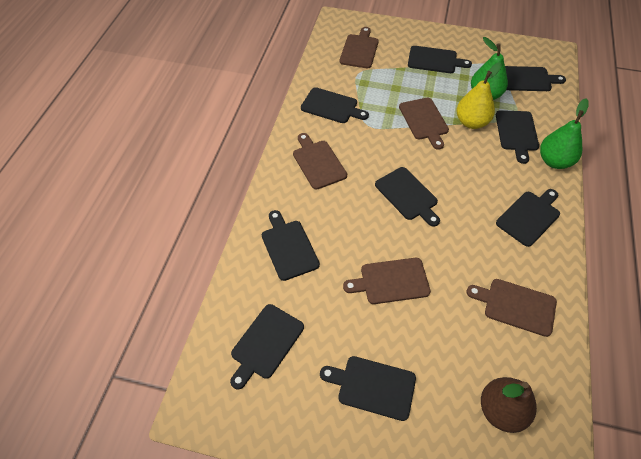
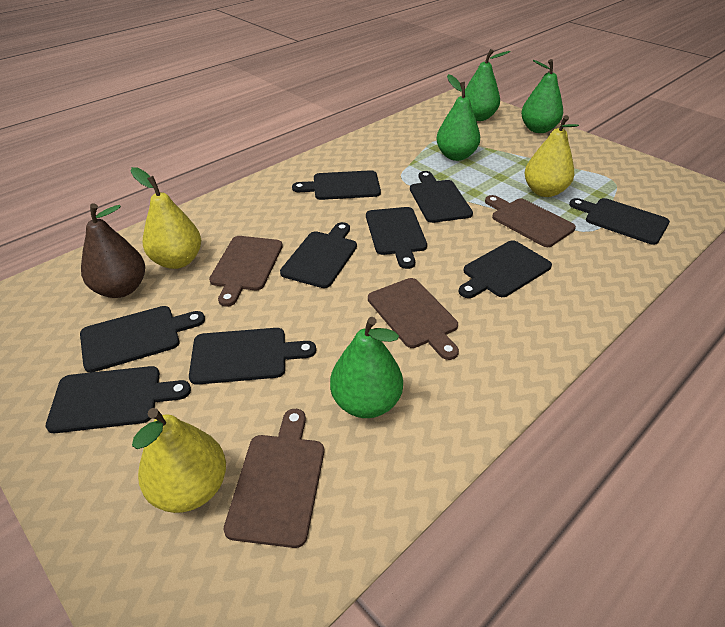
brown cutting board: [293,133,347,190] [339,27,379,68] [343,258,431,304] [399,98,449,150] [466,279,557,337] = 5 -> [209,236,283,307] [224,409,324,548] [368,278,459,360] [485,195,576,247] = 4
green pear: [471,37,508,100] [540,98,589,169] = 2 -> [330,317,403,418] [436,74,480,161] [465,49,510,121] [521,59,563,133] = 4
yellow pear: [456,62,502,129] = 1 -> [131,167,201,269] [132,408,226,513] [524,115,579,197] = 3

